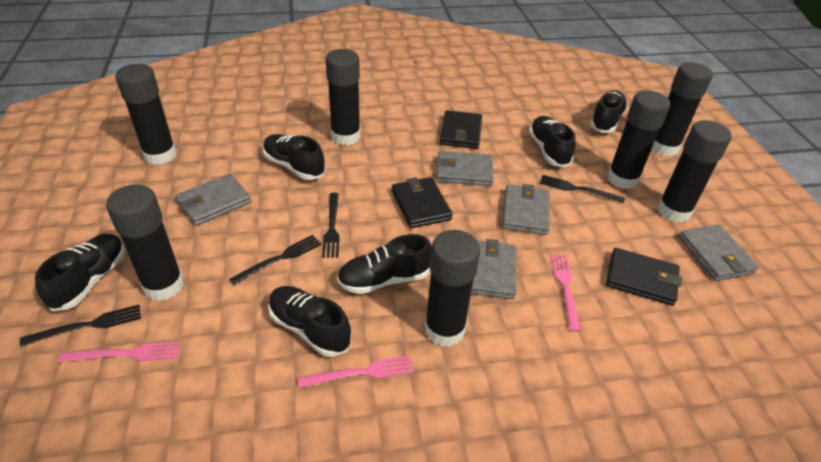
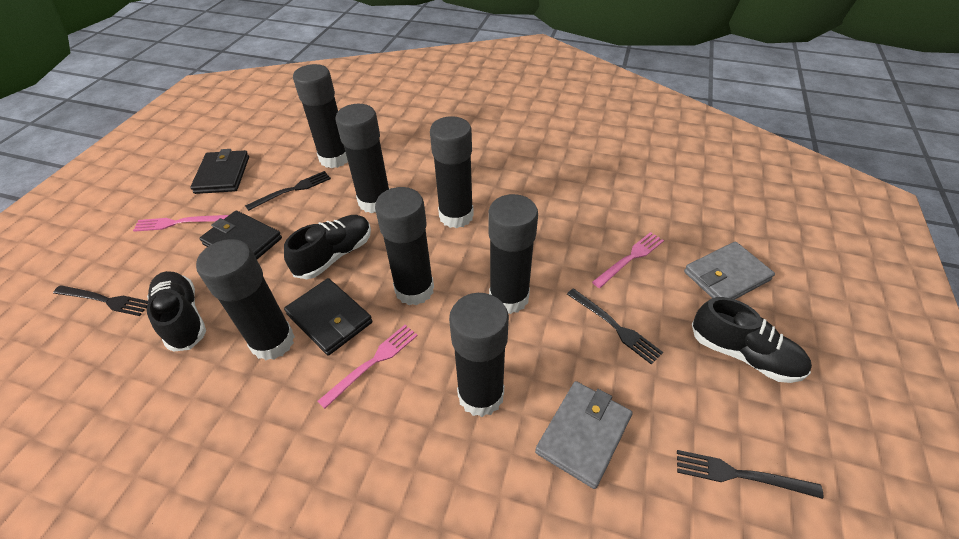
black shoe: [35,234,125,311] [263,134,326,180] [268,286,352,357] [337,234,432,294] [529,116,576,167] [590,90,628,133] = 6 -> [147,271,206,351] [284,215,371,279] [692,297,812,383] = 3
grey wallet: [175,174,251,226] [436,151,494,186] [471,239,516,299] [502,184,550,235] [679,224,759,281] = 5 -> [535,381,633,489] [684,241,775,299] = 2

